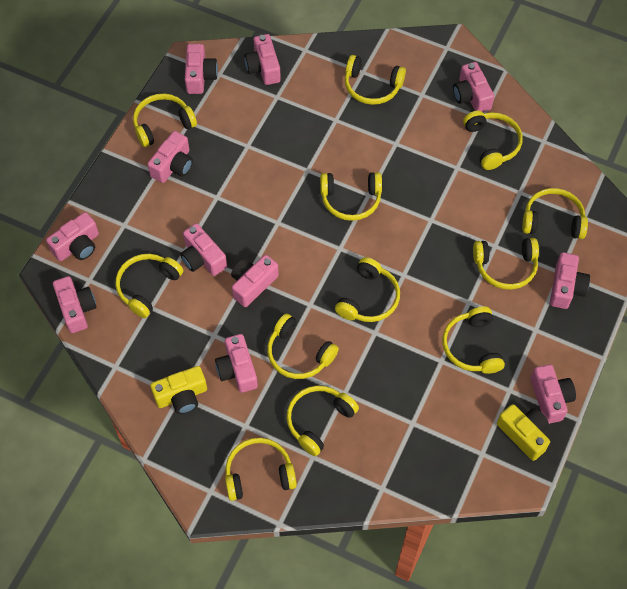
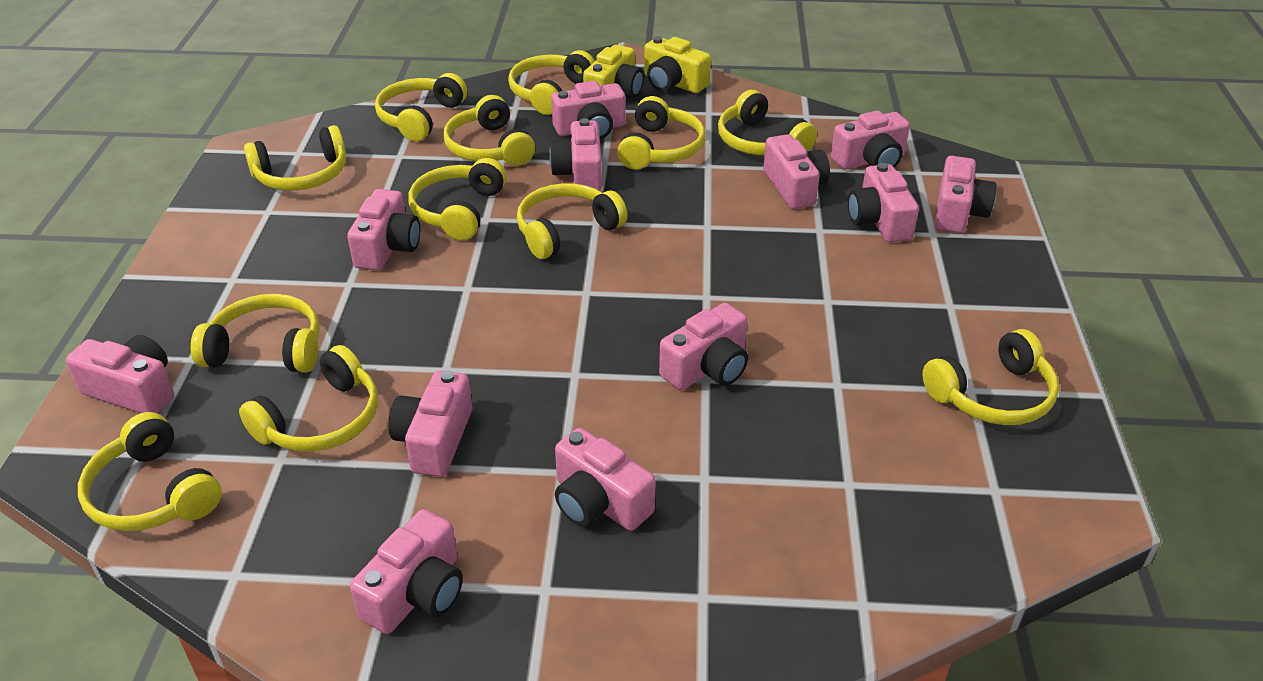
pink camera: [46,212,99,261] [53,276,97,333] [147,131,193,183] [180,223,227,276] [185,44,218,94] [215,334,258,393] [231,255,279,307] [244,34,281,85] [453,62,494,112] [530,364,576,424] [550,252,590,309] = 11 -> [66,335,174,414] [347,189,420,270] [350,509,463,634] [389,370,472,477] [549,118,602,191] [551,81,626,139] [555,428,656,531] [659,303,748,390] [763,134,830,209] [831,111,910,170] [848,163,919,243] [935,156,996,233] = 12

